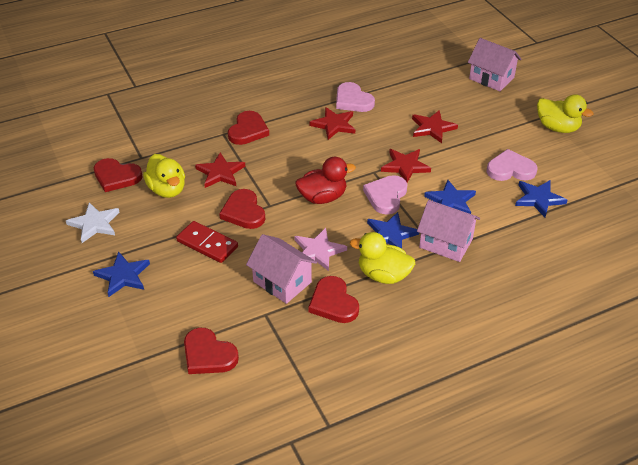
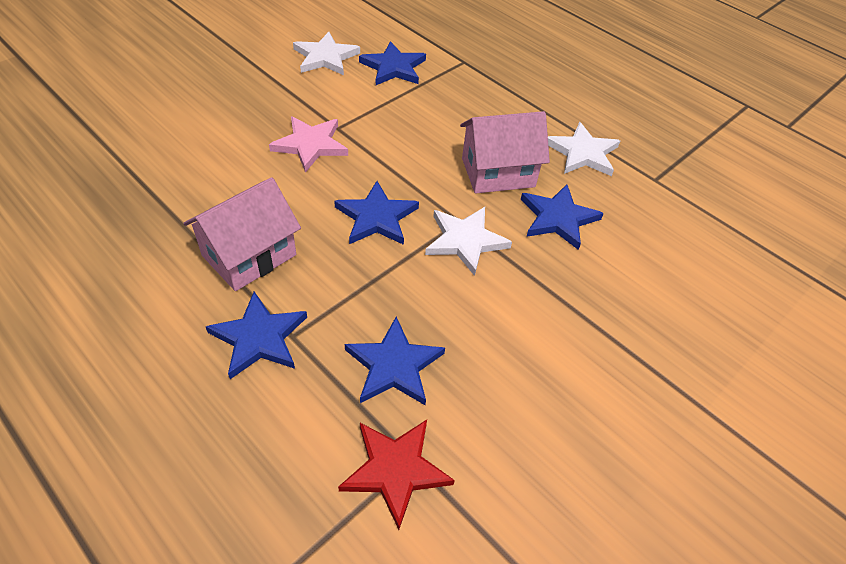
blue star: [93,252,150,297] [367,212,419,249] [424,180,476,214] [515,180,568,217] = 4 -> [206,291,307,379] [334,181,419,245] [345,317,445,405] [359,41,426,85] [521,184,604,250] = 5
pink heart: [336,82,375,112] [363,175,407,214] [487,149,537,181] = 3 -> none = 0
pink house: [246,234,317,304] [417,200,480,262] [468,38,522,91] = 3 -> [183,177,301,291] [460,111,550,193] = 2
red domino: [176,221,238,263] = 1 -> none = 0
red duck: [295,157,356,204] = 1 -> none = 0
red heart: [94,158,142,192] [184,328,239,374] [219,189,265,229] [228,111,269,145] [309,276,359,323] = 5 -> none = 0
red star: [195,153,245,188] [309,107,355,140] [381,149,431,183] [412,110,458,143] = 4 -> [338,420,455,530] = 1
white star: [66,202,120,243] = 1 -> [293,32,360,75] [425,207,512,276] [548,122,620,176] = 3
yellow duck: [143,154,185,198] [350,232,415,284] [537,94,594,133] = 3 -> none = 0

